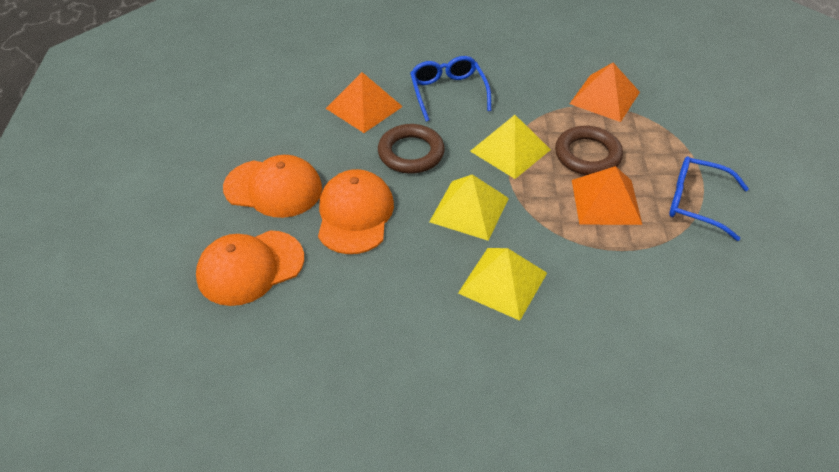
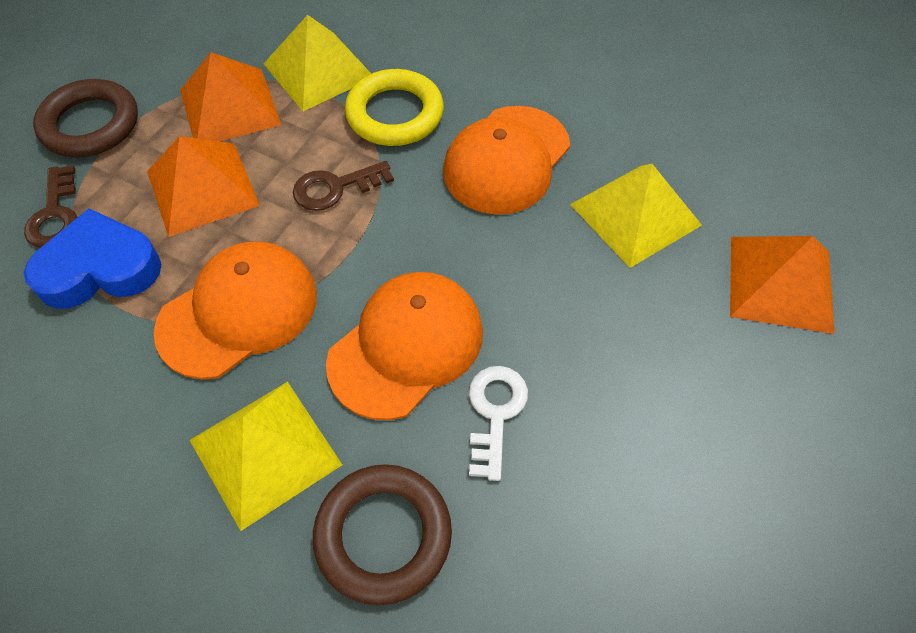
blue glasses: [410,56,491,122] [669,156,749,241] = 2 -> none = 0
blue heart: none = 0 -> [24,208,161,309] = 1
brown key: none = 0 -> [24,165,77,248] [293,161,394,211] = 2
white key: none = 0 -> [469,366,528,481] = 1
yellow ring: none = 0 -> [345,69,444,146] = 1

